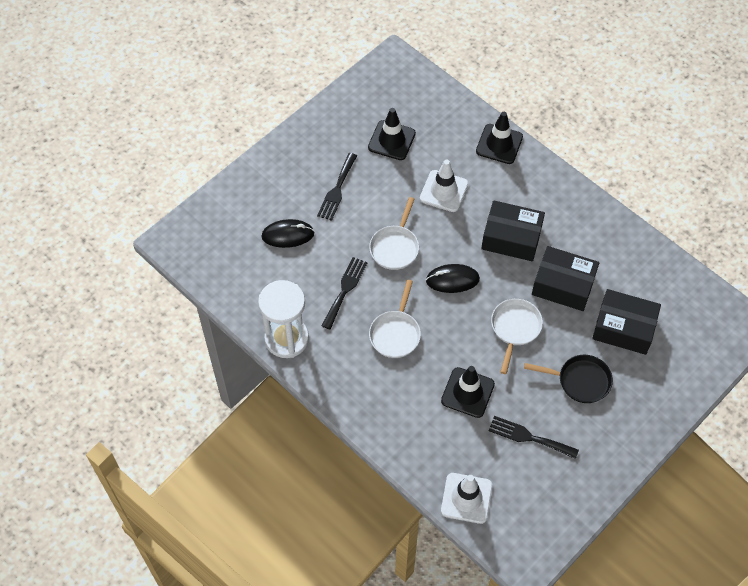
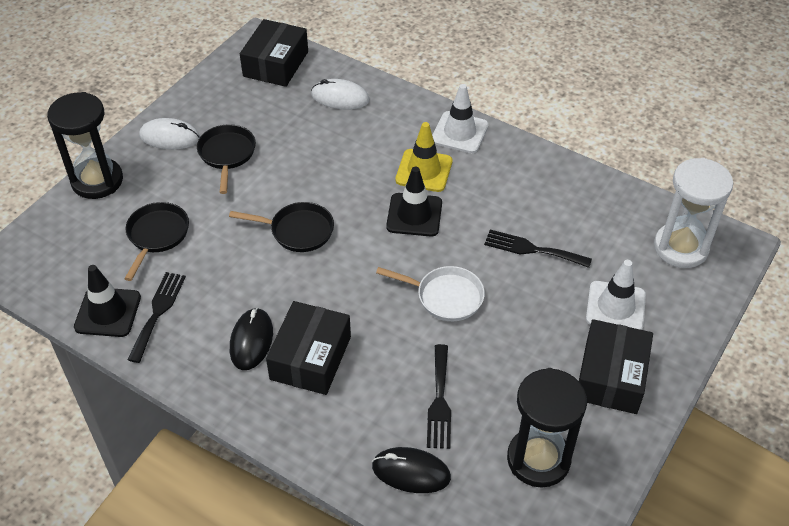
black hourglass: none = 0 -> [47,92,123,199] [507,368,587,488] = 2
black pan: [524,355,613,403] = 1 -> [124,202,189,281] [197,124,256,194] [229,202,334,252] = 3
black traffic cone: [368,108,416,160] [441,366,495,418] [476,112,523,164] = 3 -> [74,265,141,337] [386,167,442,237] = 2
white mouse: none = 0 -> [139,118,200,149] [311,79,369,109] = 2
white pan: [369,197,419,270] [369,280,421,358] [491,299,543,374] = 3 -> [376,266,485,321] = 1
yellow traffic cone: none = 0 -> [395,122,452,192] = 1

